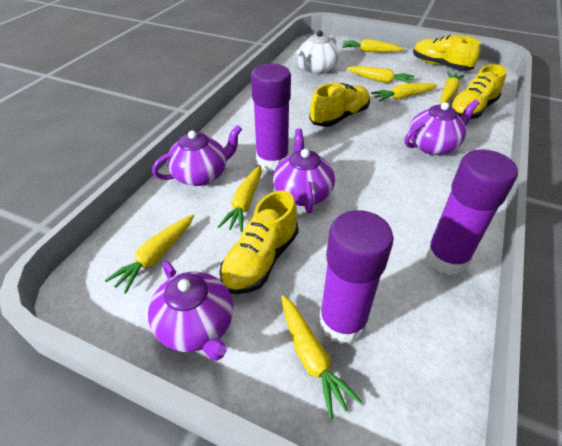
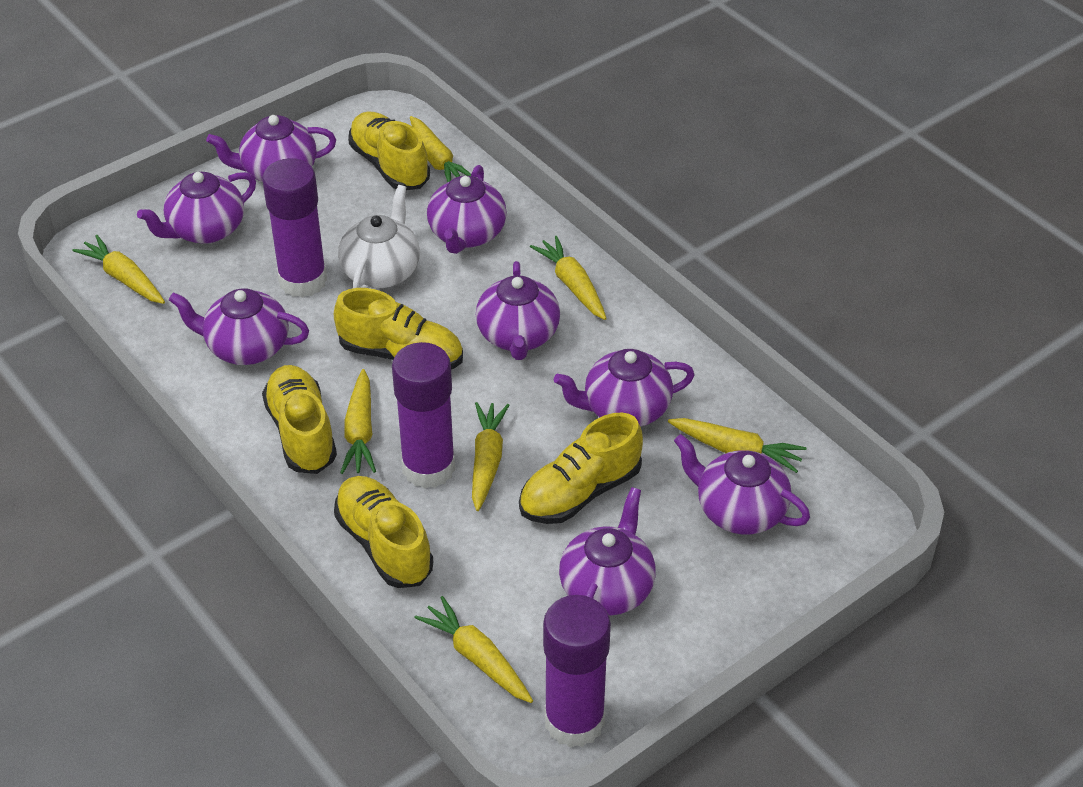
purple teapot: [148,261,233,360] [152,125,242,186] [273,129,335,214] [405,99,479,155] = 4 -> [137,172,256,244] [169,289,309,365] [206,115,336,182] [427,165,507,254] [476,261,560,360] [554,349,695,427] [559,487,656,616] [674,434,810,534] = 8
yellow shoe: [220,191,299,294] [309,83,370,127] [413,35,481,71] [449,64,507,119] = 4 -> [262,365,337,474] [334,288,463,369] [334,476,433,588] [348,111,430,190] [519,412,643,524] = 5

